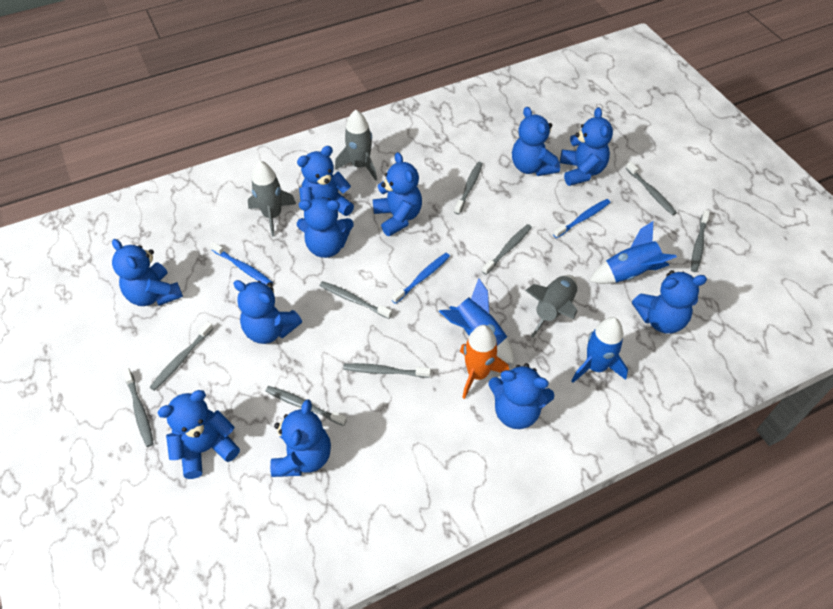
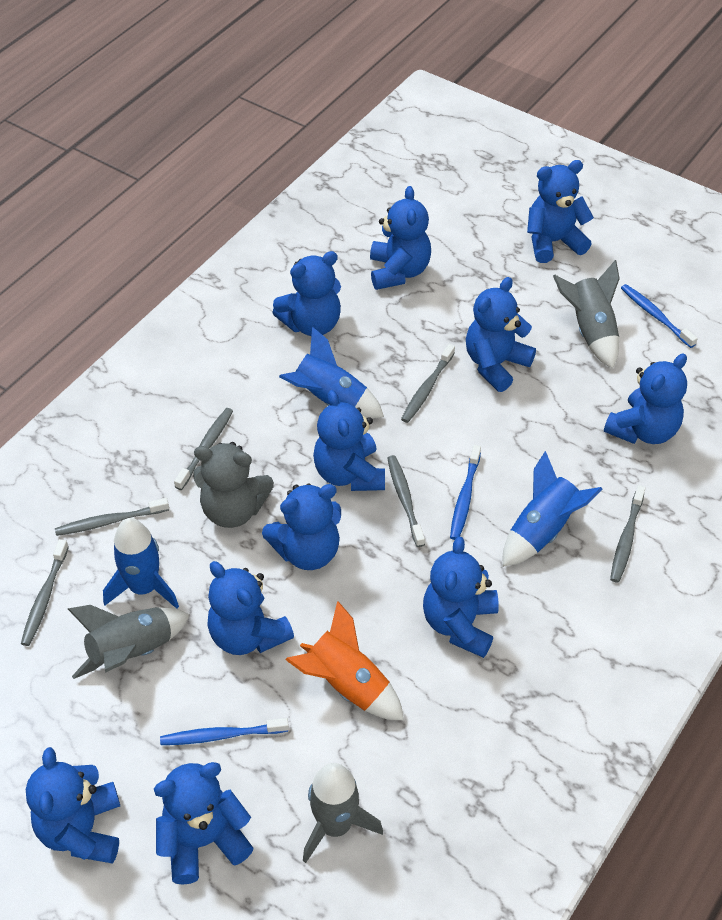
grey teddy bear: none = 0 -> [193,442,274,528] = 1
grey toothbrush: [123,368,154,447] [150,321,214,391] [265,386,347,426] [320,281,392,319] [343,363,431,378] [454,162,483,214] [482,224,532,275] [626,162,677,215] [691,210,710,272] = 9 -> [21,539,69,646] [55,498,169,536] [174,408,233,490] [387,455,425,547] [401,344,455,423] [610,485,646,583] = 6

